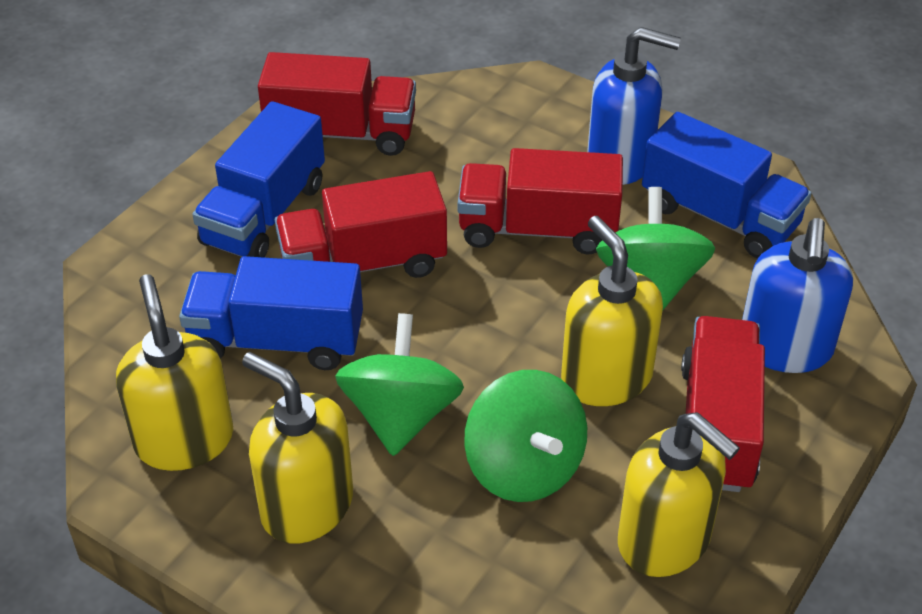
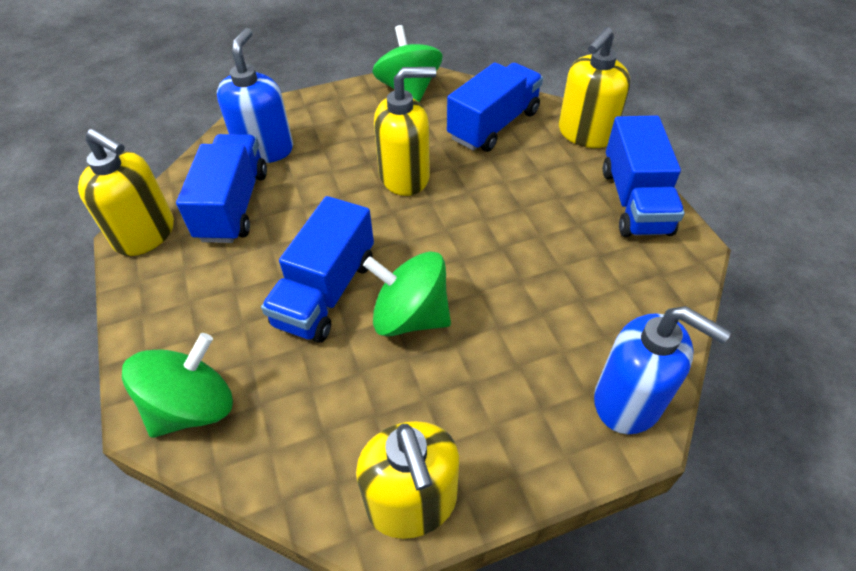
blue truck: [179,256,363,370] [192,101,325,257] [642,112,811,258] = 3 -> [176,134,267,243] [261,196,374,343] [447,62,543,152] [603,115,685,237] = 4
red truck: [258,52,416,156] [275,171,447,278] [458,148,623,255] [681,316,765,492] = 4 -> none = 0

